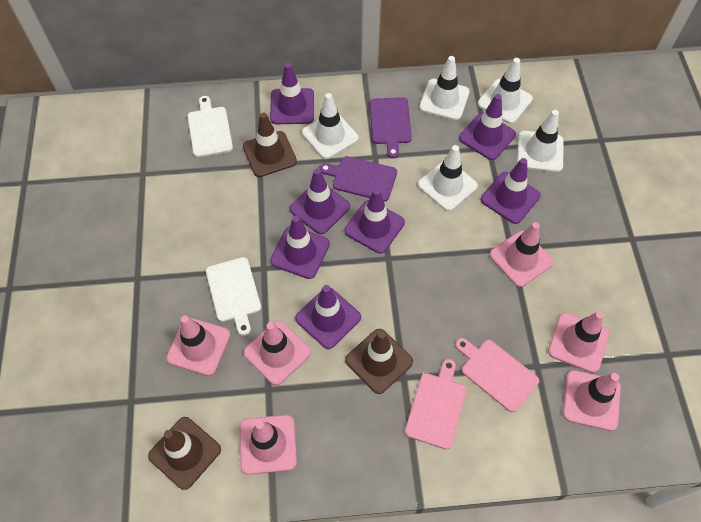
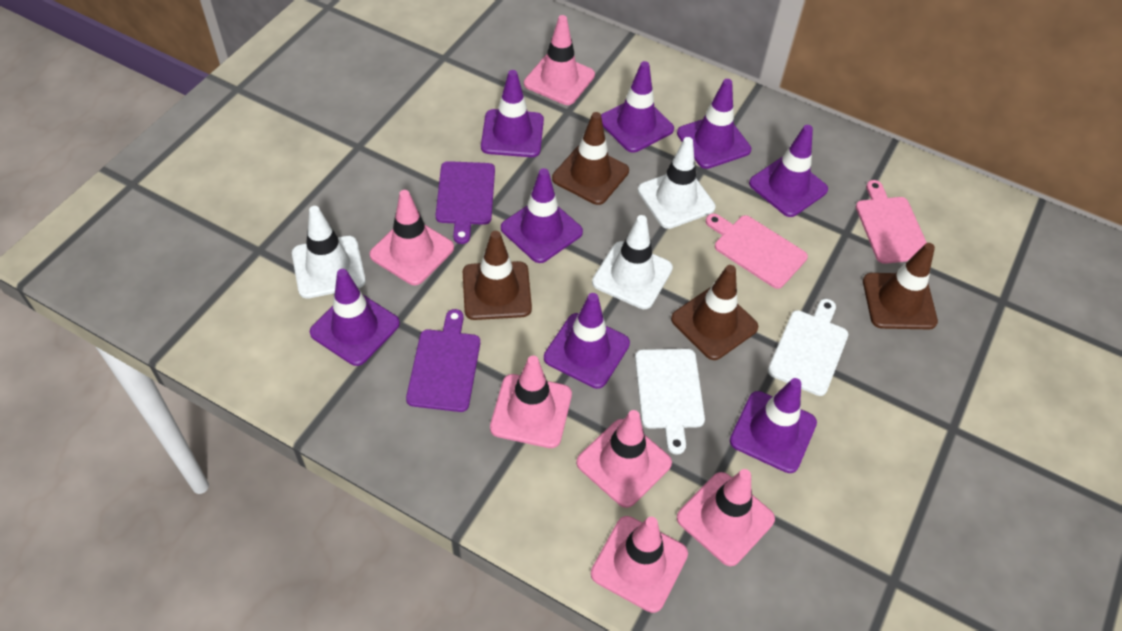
brown traffic cone: [148,417,221,490] [243,113,297,177] [345,329,413,394] = 3 -> [463,231,532,320] [552,112,629,205] [671,265,759,360] [863,243,938,329] = 4
purple traffic cone: [270,63,314,124] [270,216,330,279] [289,169,350,234] [295,285,361,349] [344,188,405,254] [459,94,516,160] [481,158,541,224] = 7 -> [310,269,400,366] [481,70,544,157] [501,168,583,263] [544,293,630,389] [601,61,674,153] [677,79,751,169] [730,378,817,473] [749,125,828,217] = 8
white traffic cone: [302,93,359,159] [418,145,478,211] [419,56,470,120] [478,58,533,124] [517,110,564,172] = 5 -> [292,206,366,299] [592,215,673,309] [638,137,716,229] = 3

